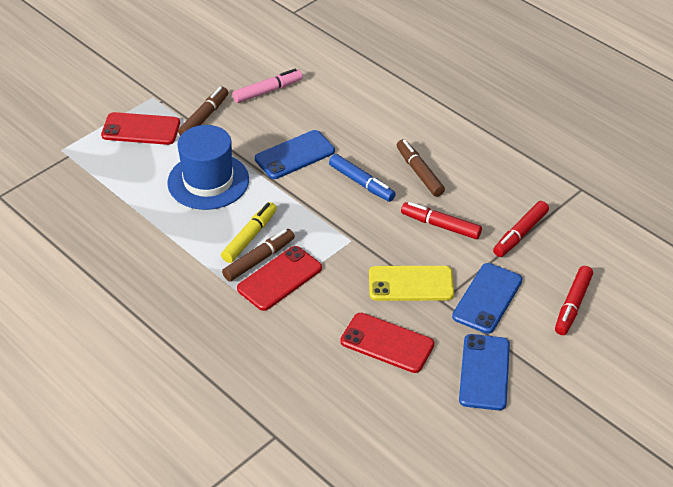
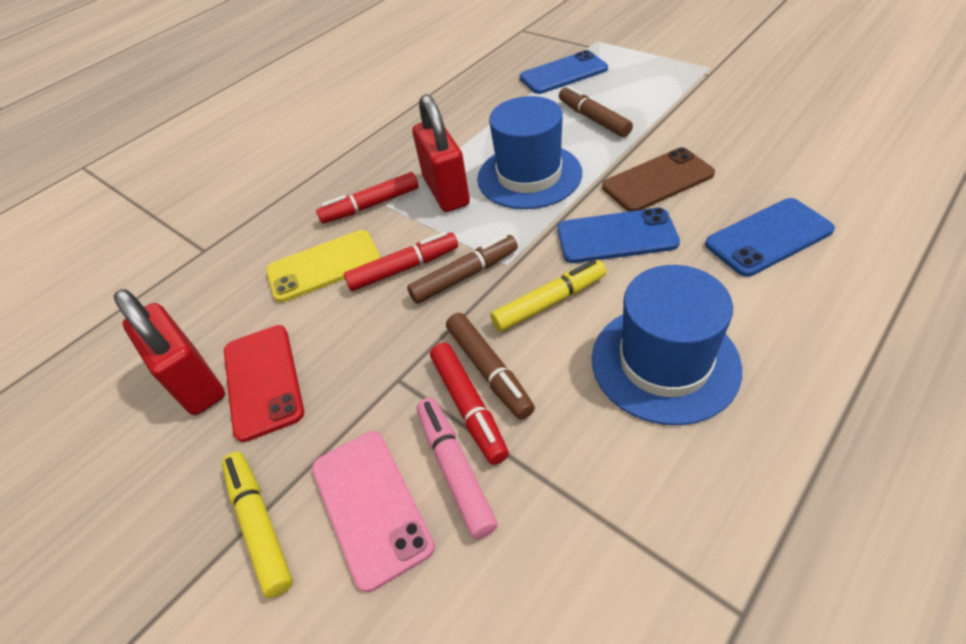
blue hat: [167,125,249,210] = 1 -> [477,96,582,209] [592,265,742,425] = 2
blue marker: [329,154,396,202] = 1 -> none = 0
brown phone: none = 0 -> [602,147,715,212] = 1
pink phone: none = 0 -> [312,431,435,592] = 1
red padlock: none = 0 -> [114,289,225,415] [412,94,470,212] = 2
red phone: [101,112,180,145] [237,246,322,311] [340,313,434,373] = 3 -> [224,325,304,442] = 1
yellow marker: [221,202,277,263] = 1 -> [222,452,293,598] [490,260,607,332] = 2

